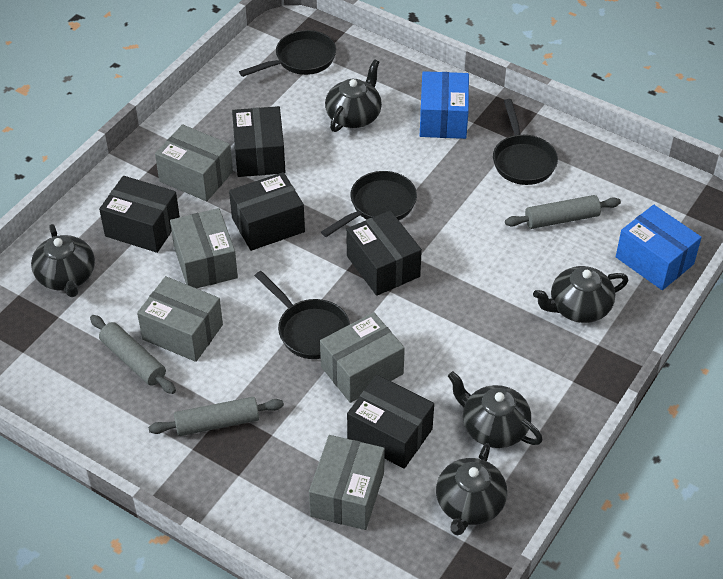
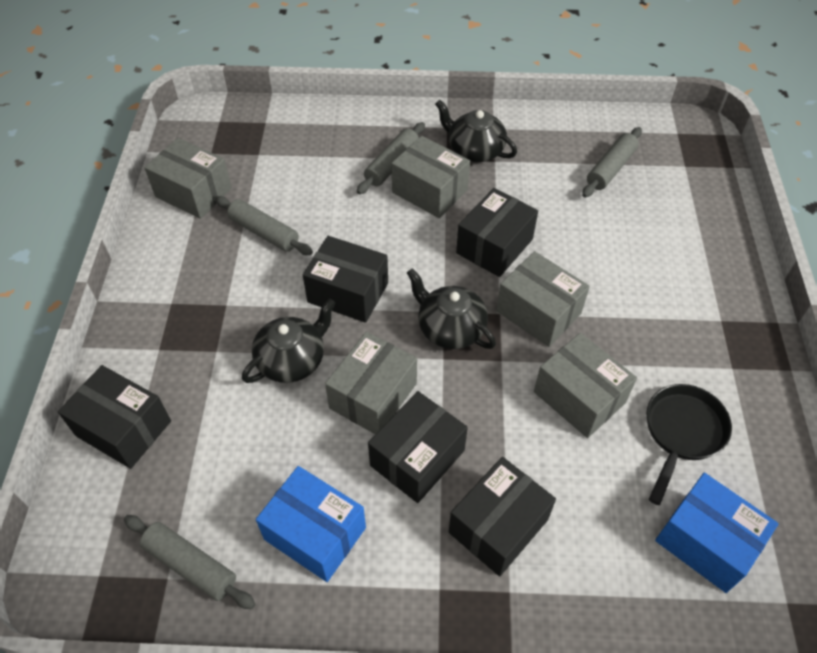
black pan: [239,30,336,77] [255,271,350,359] [321,171,417,237] [493,99,558,185] = 4 -> [646,384,732,505] = 1
black teapot: [31,224,95,297] [325,59,382,132] [436,443,507,535] [448,371,543,448] [533,266,628,323] = 5 -> [242,299,336,383] [407,268,496,349] [435,100,517,162] = 3
grey rolling pin: [90,315,176,394] [148,397,284,436] [505,195,621,229] = 3 -> [124,515,255,609] [215,196,313,255] [357,122,425,195] [582,127,642,198] = 4

